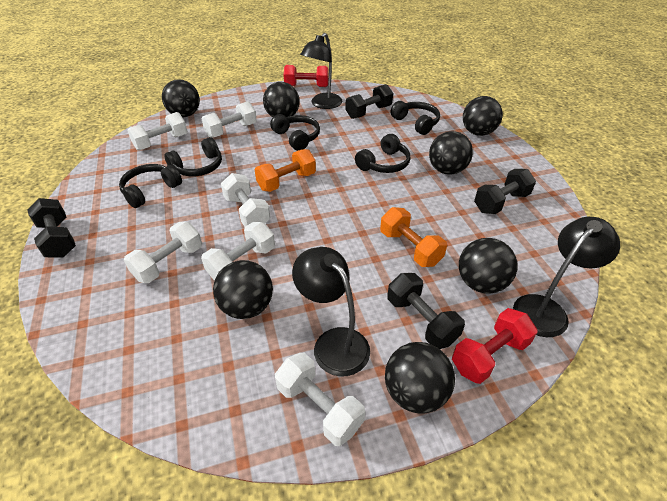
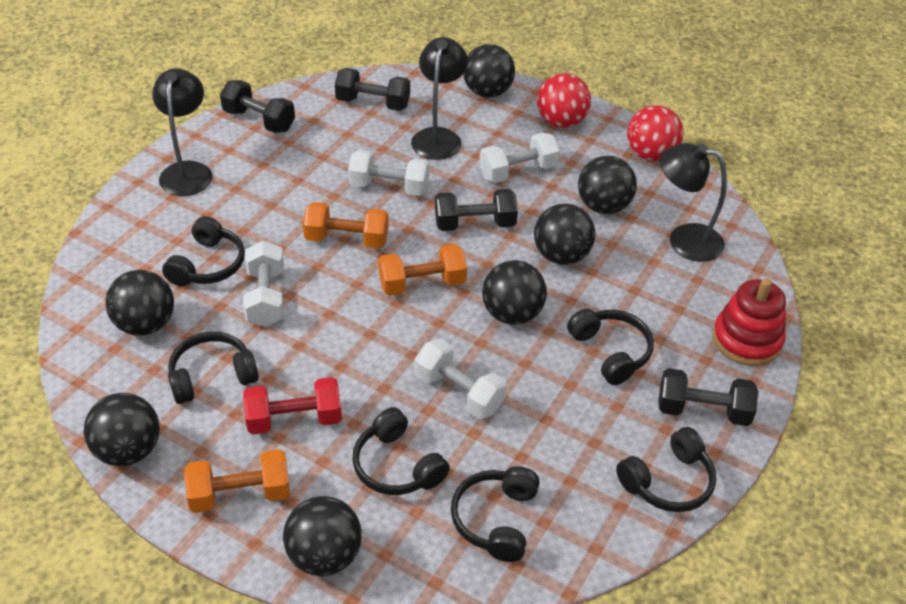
black headphones: [119,164,182,208] [164,137,222,176] [270,114,320,151] [355,134,410,173] [391,101,440,135] = 5 -> [162,216,245,286] [168,332,259,404] [352,407,450,495] [451,466,540,562] [567,309,654,385] [616,427,716,512] = 6
orange dumbbell: [255,149,316,192] [380,207,447,267] = 2 -> [184,449,290,513] [303,202,389,249] [378,244,467,296] = 3
red ball: none = 0 -> [537,73,591,128] [627,105,684,161] = 2
red dumbbell: [283,65,329,87] [452,308,538,384] = 2 -> [243,377,342,434] = 1
red stacking toy: none = 0 -> [712,279,786,366] = 1
white dumbbell: [124,222,202,283] [127,112,187,150] [201,222,275,280] [202,101,257,138] [221,173,270,227] [275,353,365,446] = 6 -> [243,241,284,327] [348,150,430,196] [414,339,507,419] [479,133,560,183] = 4

